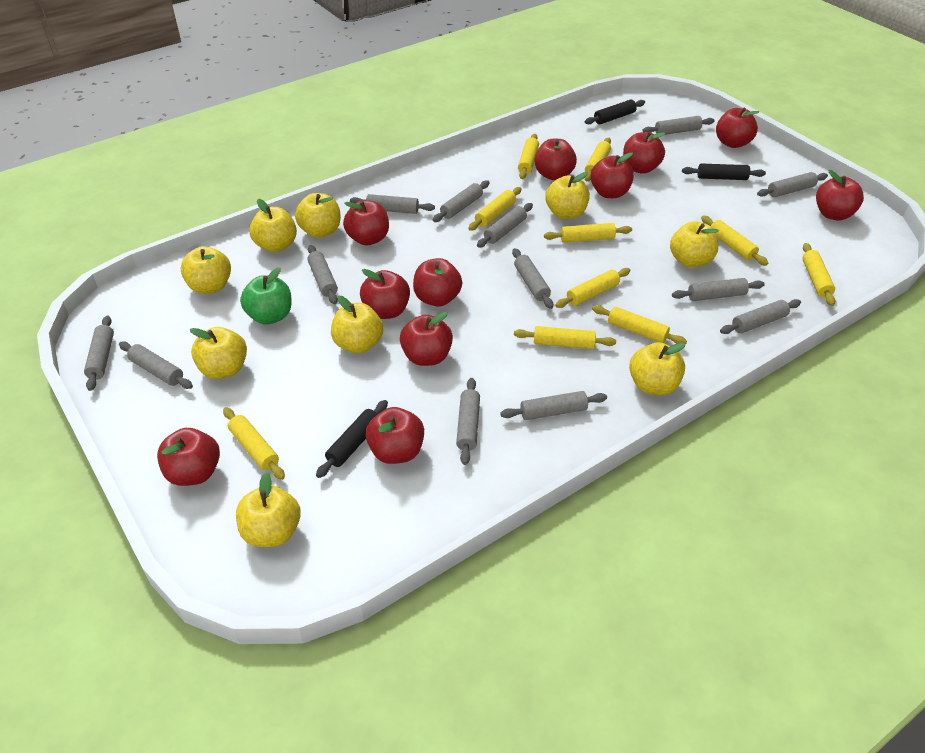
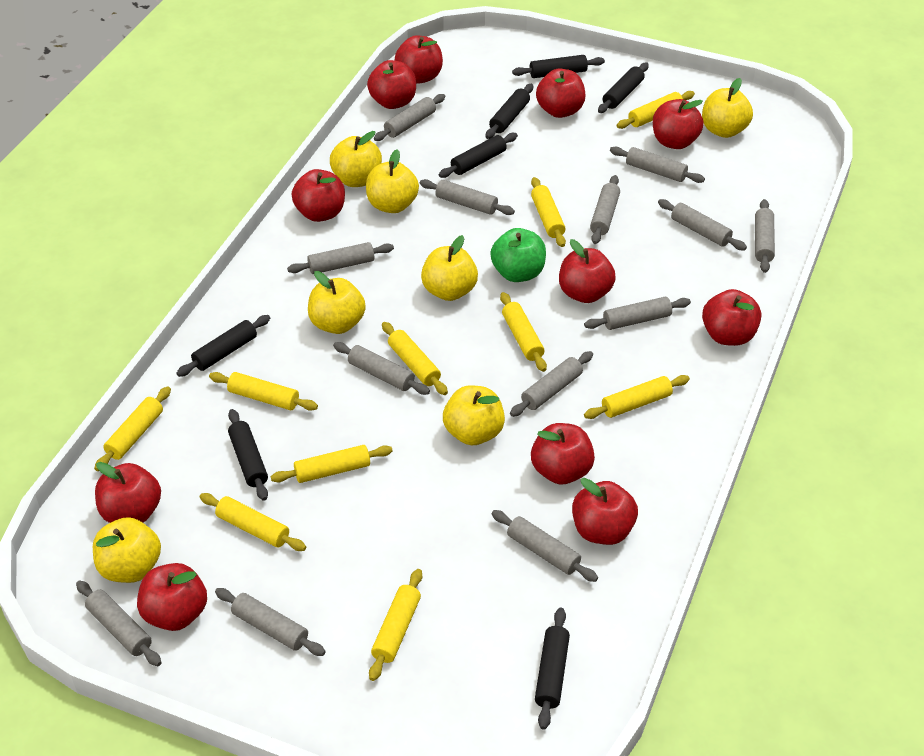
black rolling pin: [316,400,388,478] [585,99,645,124] [682,163,766,180] = 3 -> [176,315,270,377] [228,409,268,501] [439,133,518,178] [486,84,533,139] [512,55,605,78] [535,608,570,730] [598,62,649,113] = 7
yellow apple: [180,246,231,294] [190,327,247,379] [236,472,301,547] [249,199,297,252] [295,193,341,238] [331,296,383,353] [545,172,590,219] [629,342,686,395] [670,221,719,268] = 9 -> [93,517,161,583] [308,271,366,334] [330,131,382,187] [366,149,419,213] [421,235,478,301] [443,385,505,445] [702,78,753,138] = 7

